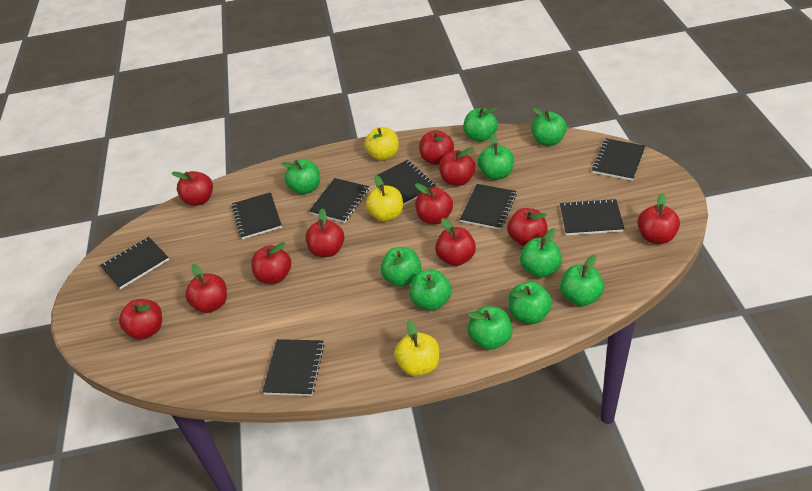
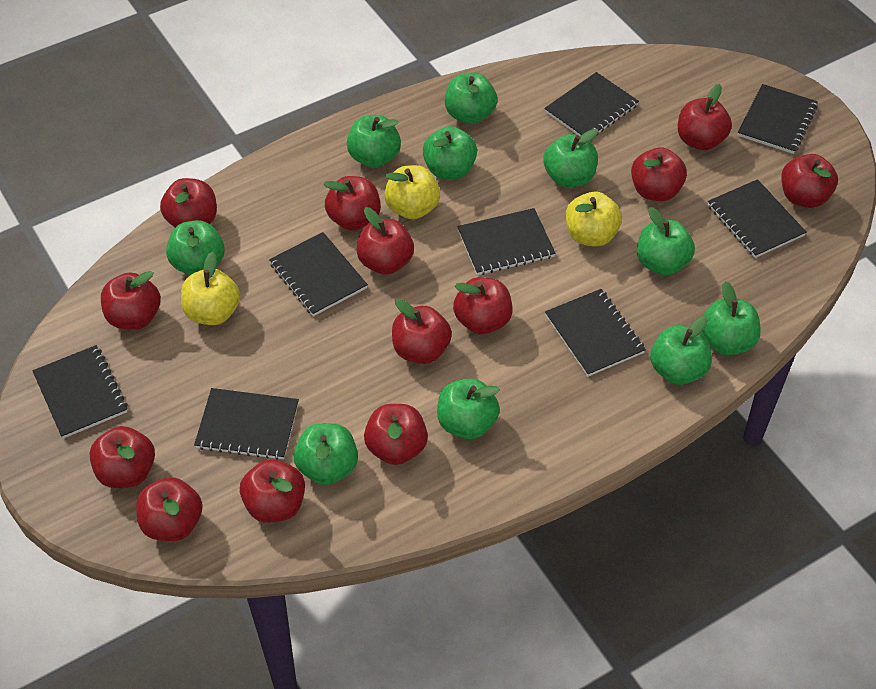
red apple: [119,299,162,340] [172,171,213,206] [185,264,227,313] [251,242,291,284] [305,208,344,257] [415,183,453,224] [419,130,454,165] [435,218,476,266] [439,147,475,186] [507,208,548,246] [637,193,680,244] = 11 -> [89,426,155,488] [101,271,161,330] [136,477,203,541] [160,178,217,227] [240,459,305,523] [324,176,381,230] [356,207,414,275] [364,404,428,465] [392,299,452,364] [453,277,513,334] [631,147,687,201] [678,84,732,150] [781,154,838,208] = 13

